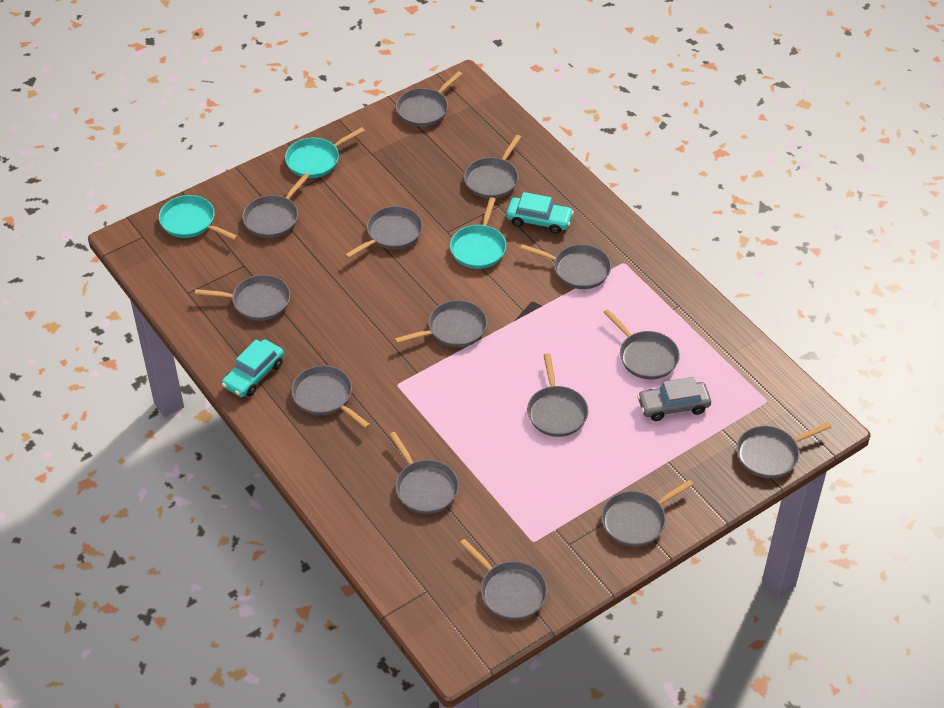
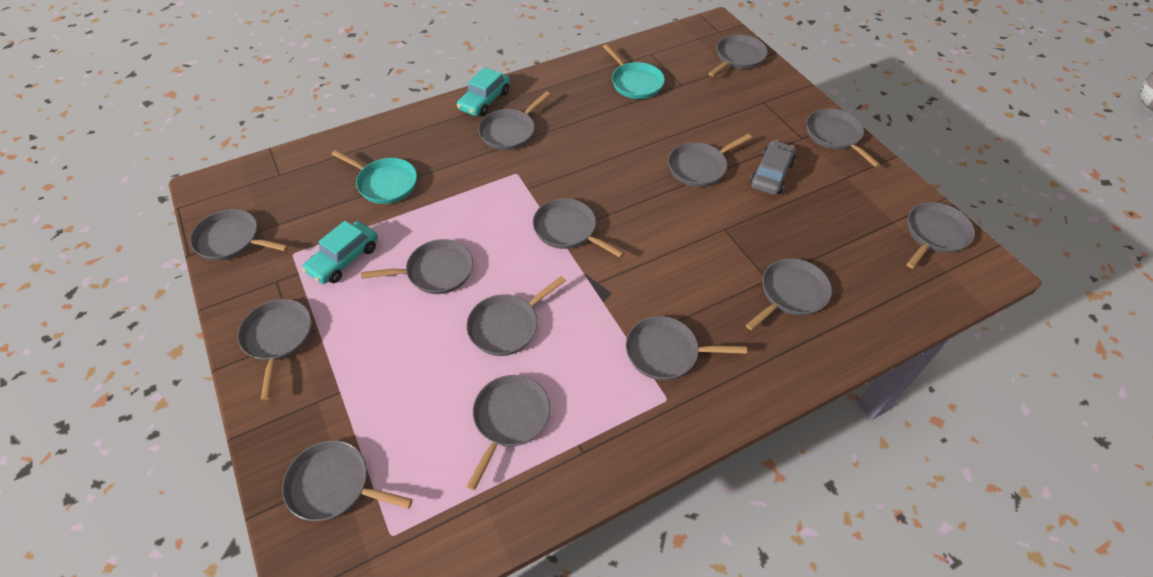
turquoise pan: [159,195,238,240] [285,127,365,178] [450,197,506,269] = 3 -> [332,150,417,204] [603,44,665,99] = 2

